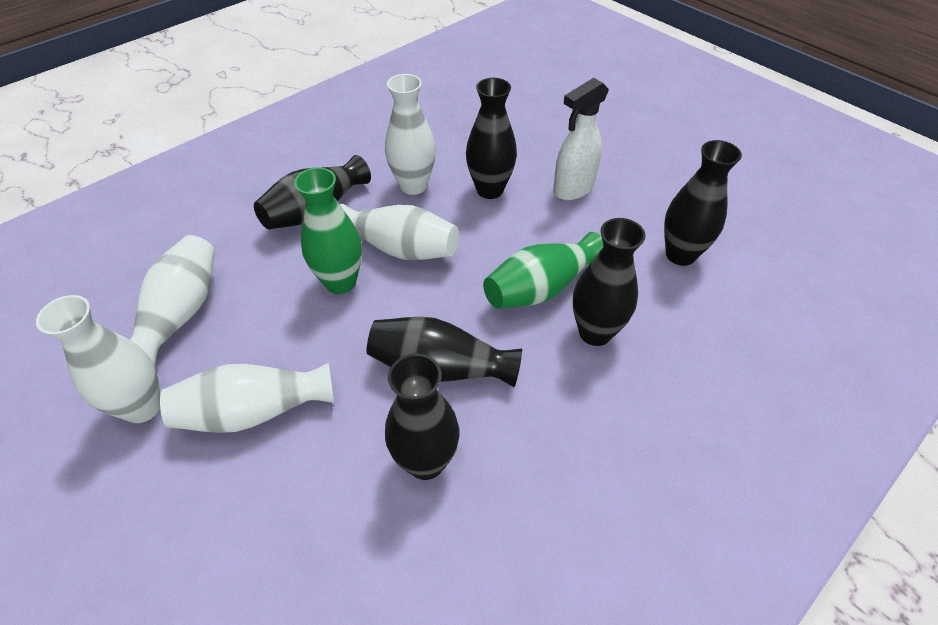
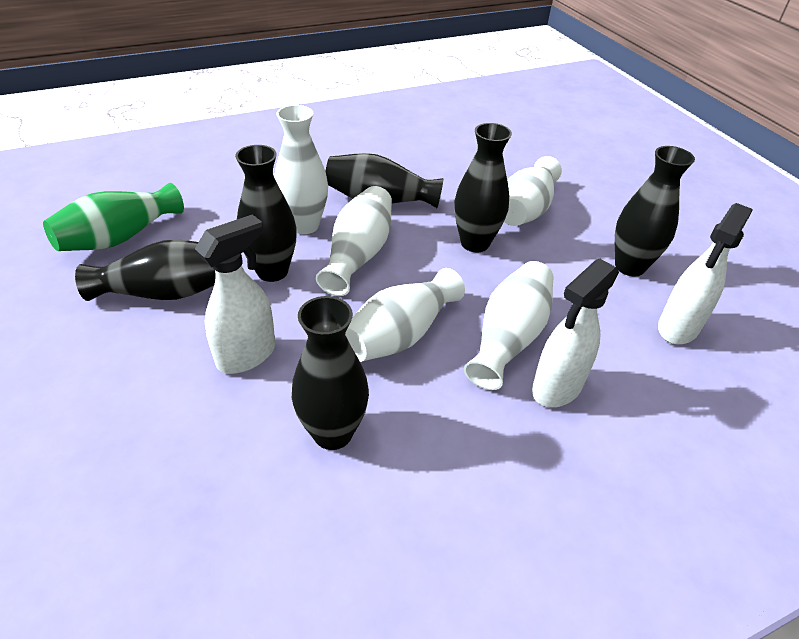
green vase: [294,167,362,294] [483,232,603,309] = 2 -> [43,183,184,251] = 1
white spray bottle: [553,78,609,200] = 1 -> [195,214,276,374] [532,259,619,407] [658,203,753,344] = 3

